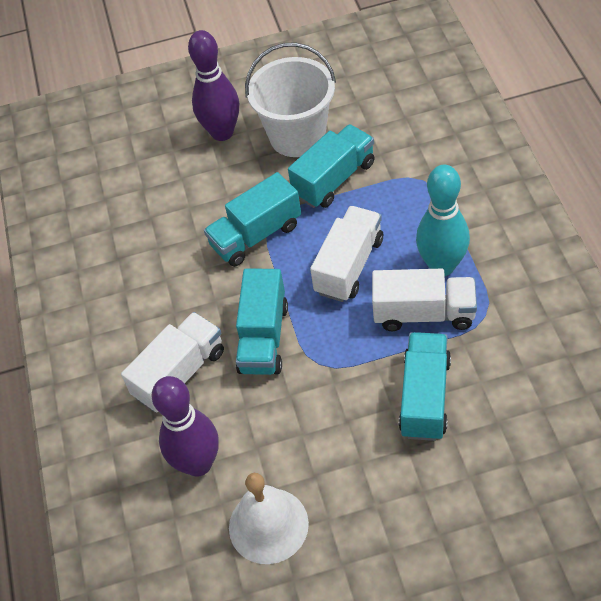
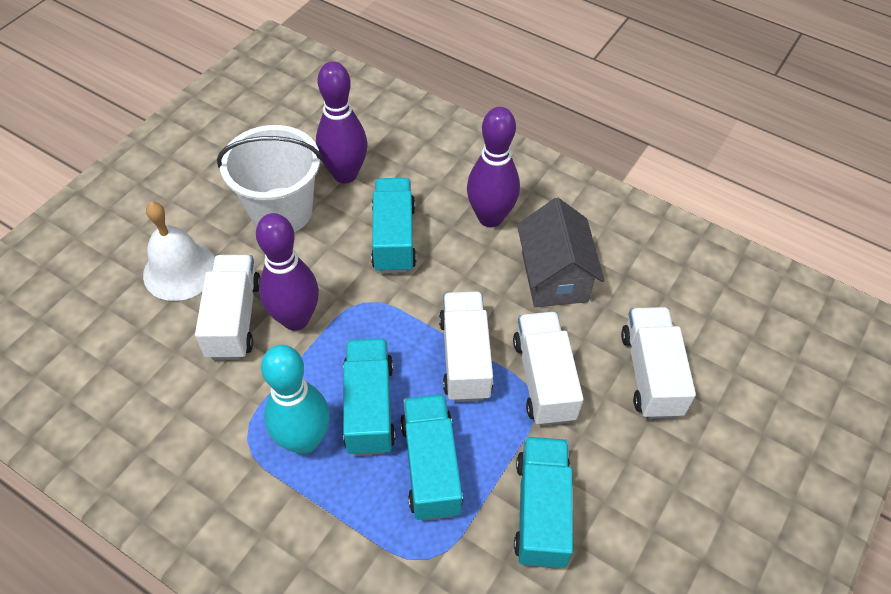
grey house: none = 0 -> [517,198,605,307] = 1
purple bowling pin: [152,376,219,477] [188,30,239,141] = 2 -> [256,213,319,331] [316,61,367,183] [467,107,520,227] = 3
white truck: [121,312,224,412] [310,206,383,302] [372,269,477,331] = 3 -> [195,255,261,360] [439,291,493,402] [513,312,584,426] [621,307,696,419] = 4

